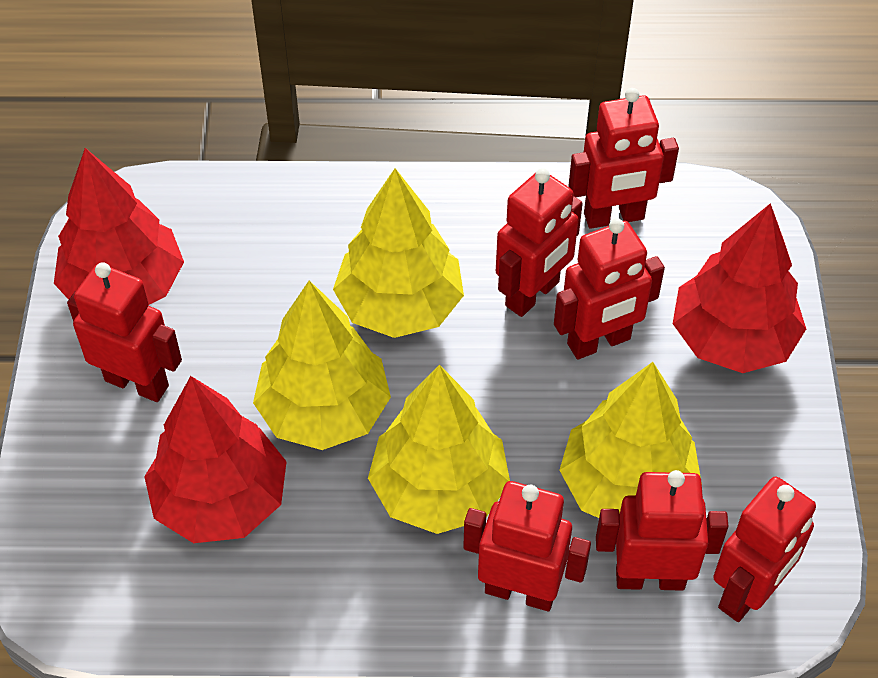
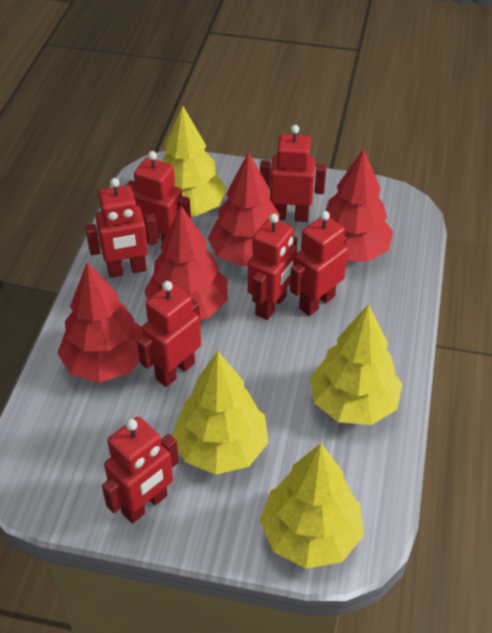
red tree: [54,148,184,305] [144,376,287,543] [673,203,806,373] = 3 -> [57,262,143,383] [144,206,228,320] [208,152,280,266] [326,148,393,262] = 4

